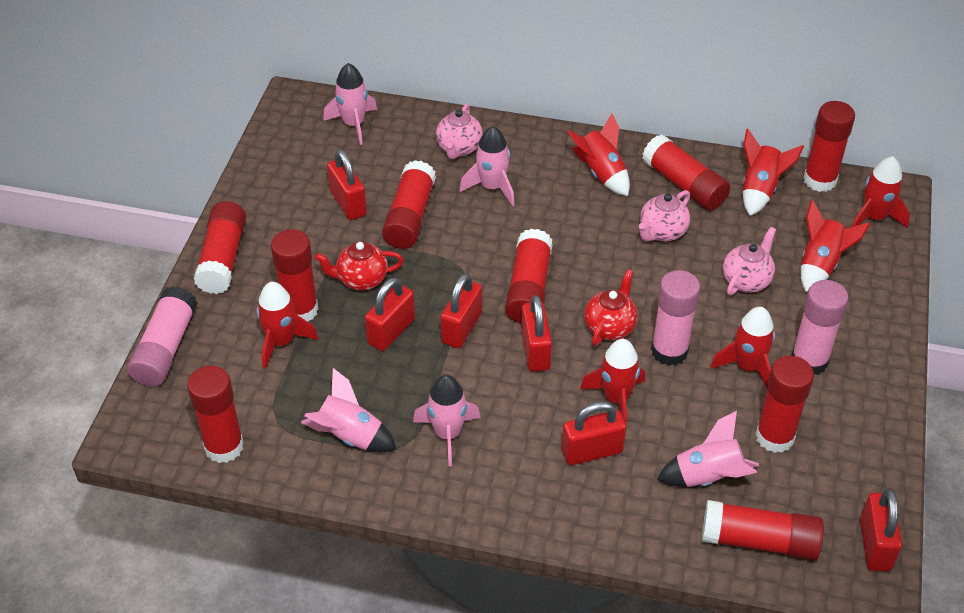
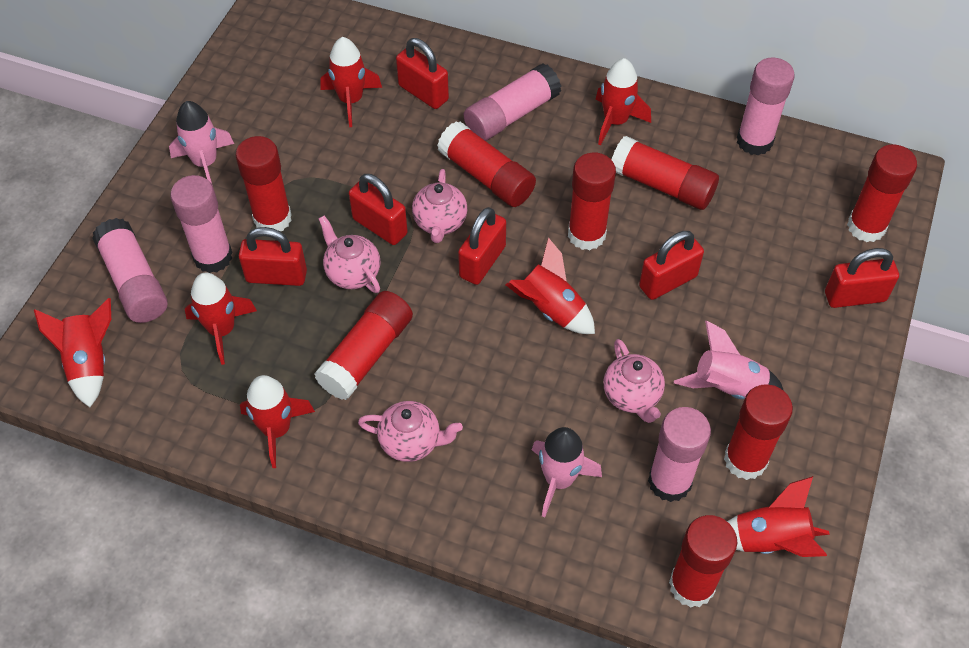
pink glue stick: [127,286,197,387] [651,270,701,366] [791,280,849,375] = 3 -> [92,218,168,323] [170,175,232,273] [464,63,561,141] [648,407,711,502] [737,57,795,155] = 5
pink rocket: [301,368,397,452] [323,63,377,145] [413,375,481,466] [460,126,514,206] [657,411,759,487] = 5 -> [169,101,234,186] [532,427,602,517] [674,321,784,399] = 3
pink teapot: [436,104,483,159] [639,190,690,241] [723,227,776,295] = 3 -> [319,216,380,293] [358,401,463,462] [412,169,467,243] [603,339,665,423] = 4
red glue stick: [187,366,244,463] [194,201,246,294] [271,229,318,322] [382,160,436,249] [505,229,553,323] [642,134,730,211] [702,500,824,560] [755,356,814,453] [803,101,855,192] = 9 -> [235,136,292,231] [314,291,413,400] [437,121,536,207] [568,153,616,250] [612,136,719,210] [669,515,737,608] [724,384,793,480] [847,144,917,242] = 8
red teapot: [314,241,404,290] [584,269,638,346] = 2 -> none = 0

